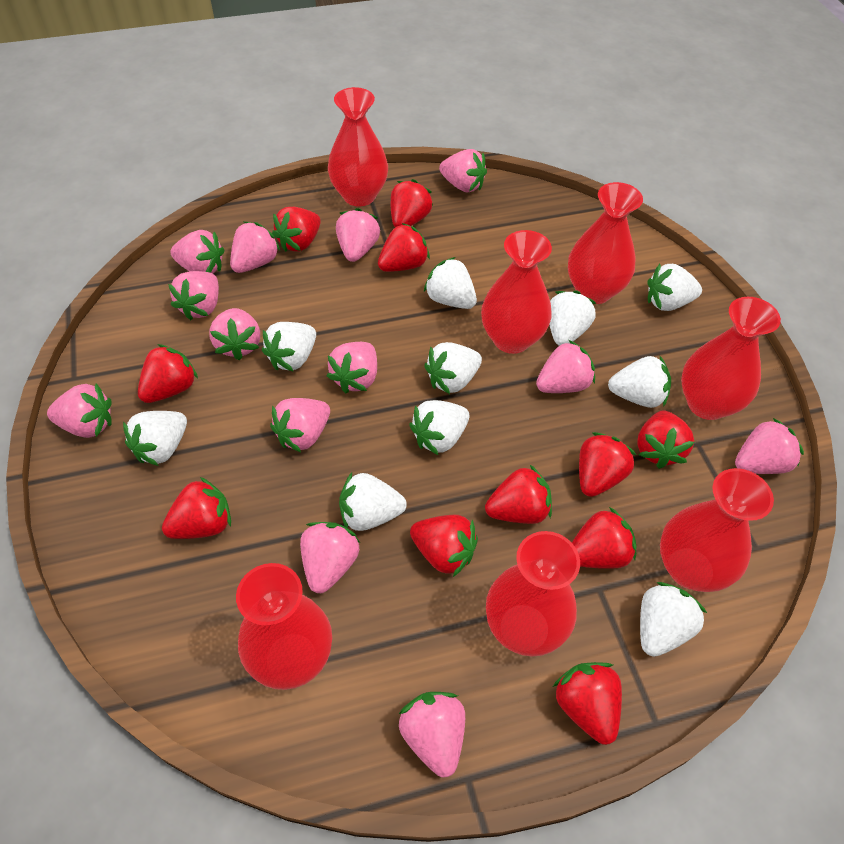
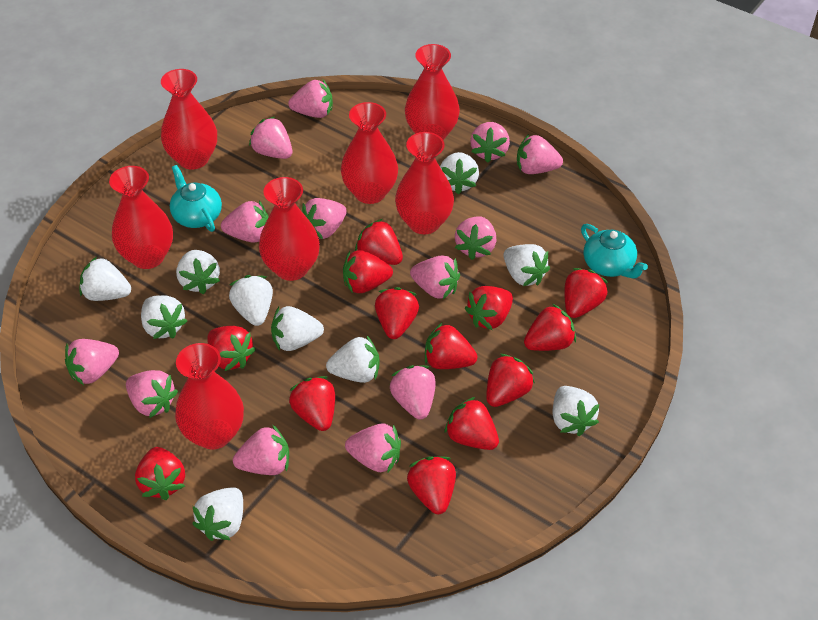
red strawberry: [138,344,198,403] [162,477,231,539] [272,207,321,252] [378,223,430,272] [391,179,433,227] [410,515,478,577] [485,465,552,524] [553,662,622,745] [572,507,637,569] [579,432,636,497] [637,410,694,469] = 11 -> [135,447,185,500] [207,326,256,371] [289,376,335,431] [343,250,393,293] [355,219,403,265] [375,287,419,339] [407,456,456,514] [425,323,477,369] [444,397,499,450] [465,286,513,330] [486,354,535,407] [524,304,576,351] [564,268,608,318] = 13
turquoise teapot: none = 0 -> [170,165,222,232] [581,224,648,278] = 2

